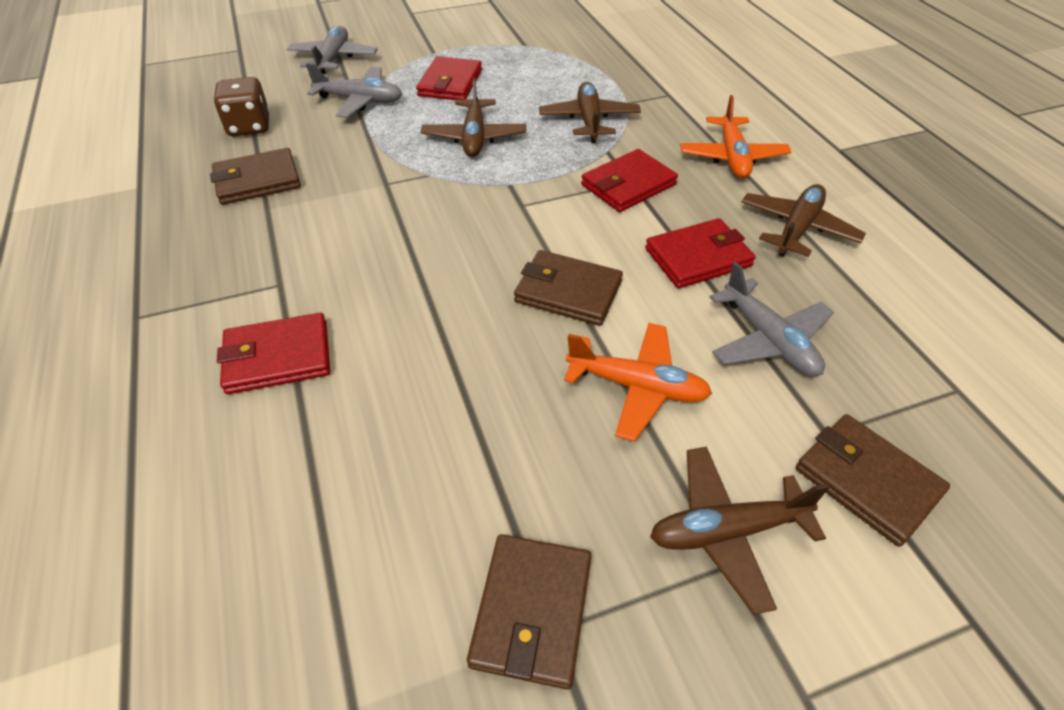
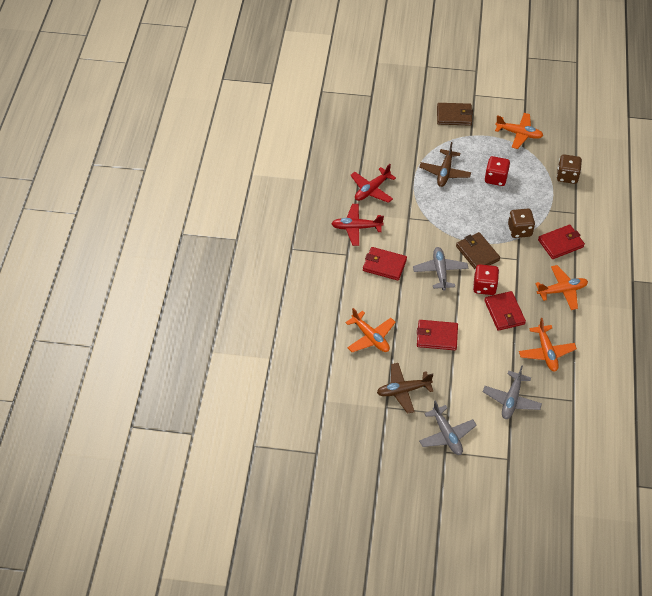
brown dice: [214,77,270,136] = 1 -> [508,209,535,238] [557,155,582,184] = 2
brown plane: [421,78,526,157] [539,82,641,143] [650,447,830,615] [742,184,866,257] = 4 -> [377,363,433,414] [419,142,471,187] = 2
brown wallet: [210,148,301,205] [467,534,592,690] [514,250,623,326] [796,414,950,547] = 4 -> [437,103,473,126] [456,232,500,269] = 2
orange plane: [564,323,712,441] [680,95,791,178] = 2 -> [345,308,396,352] [495,113,543,149] [519,318,577,372] [535,265,588,310] = 4
red dice: none = 0 -> [473,264,499,295] [485,156,510,186] = 2
red plane: none = 0 -> [331,204,384,246] [350,164,396,203] = 2

